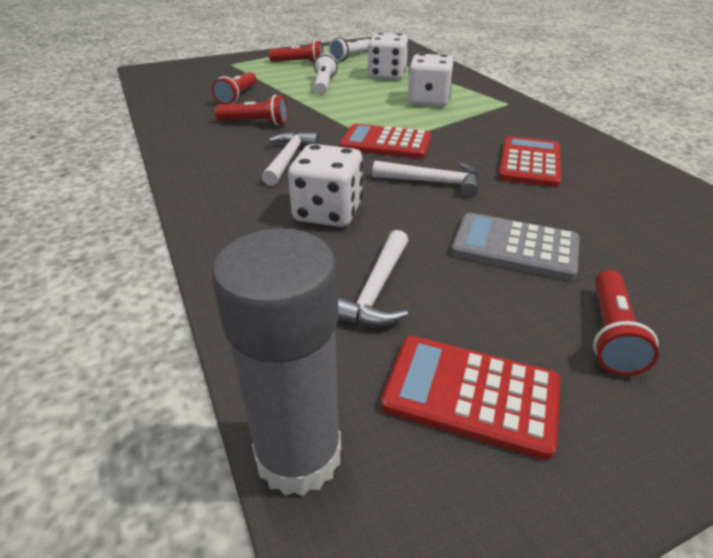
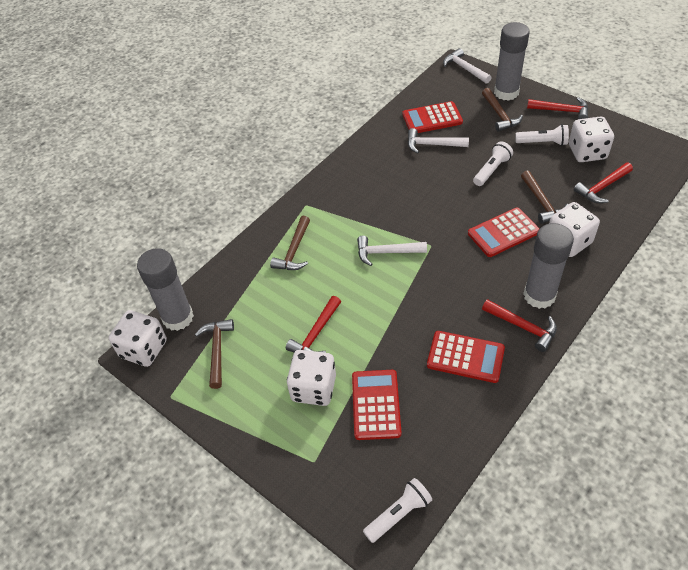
brown hammer: none = 0 -> [195,319,234,389] [270,216,310,270] [482,88,523,132] [521,170,568,224] = 4
grey calculator: [451,213,580,280] = 1 -> none = 0
grey glue stick: [211,229,341,496] = 1 -> [137,248,194,331] [494,22,530,101] [523,223,574,309] = 3
red calculator: [339,124,432,159] [381,336,561,460] [498,136,561,187] = 3 -> [352,370,401,440] [402,101,463,133] [427,331,505,383] [468,207,540,257] = 4
red flashlight: [212,72,257,105] [215,95,288,126] [269,40,324,62] [593,270,659,376] = 4 -> none = 0
red hammer: none = 0 -> [286,296,341,353] [482,299,557,352] [527,97,588,119] [574,162,633,203] = 4
white dice: [288,144,363,227] [367,33,409,80] [407,53,454,107] = 3 -> [109,310,167,367] [287,350,336,406] [549,202,600,257] [569,116,614,162] = 4
white flashlight: [314,53,338,95] [329,37,370,61] = 2 -> [363,478,432,543] [473,141,513,186] [515,124,569,146] = 3

